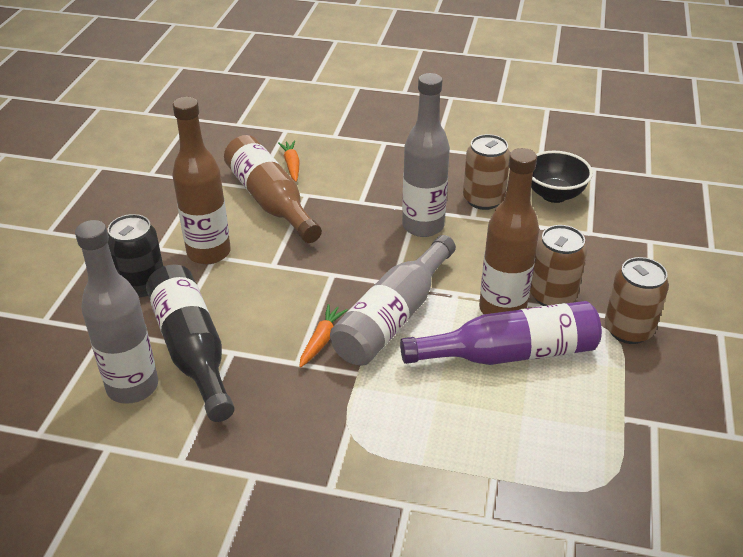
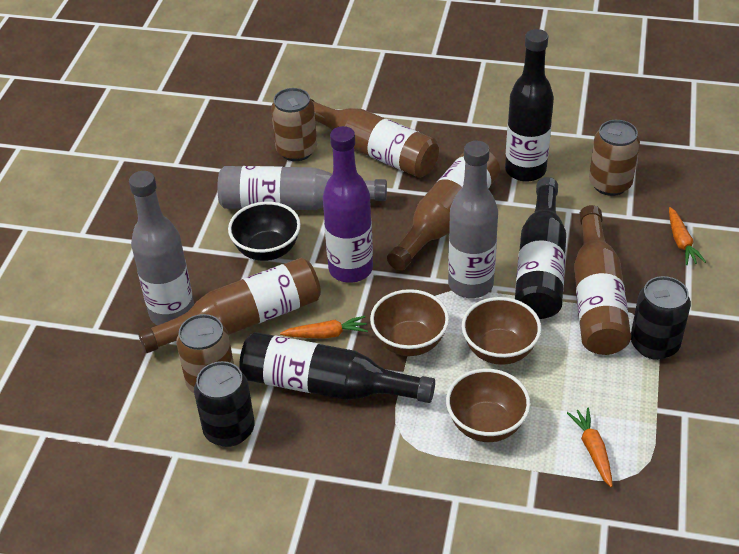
black bottle: [146,265,235,422] = 1 -> [239,332,435,403] [505,29,554,182] [515,177,566,319] = 3
black can: [108,214,163,297] = 1 -> [194,361,255,447] [631,276,691,360] = 2
brown bottle: [172,97,231,264] [224,135,322,243] [479,148,539,314] = 3 -> [138,258,321,353] [311,99,439,178] [387,151,500,271] [574,205,631,355] = 4
brown bowl: none = 0 -> [370,289,449,356] [446,368,531,442] [462,297,541,365] = 3
orange carrot: [278,141,300,182] [299,304,348,368] = 2 -> [280,316,368,339] [567,407,613,487] [669,207,706,265] = 3

